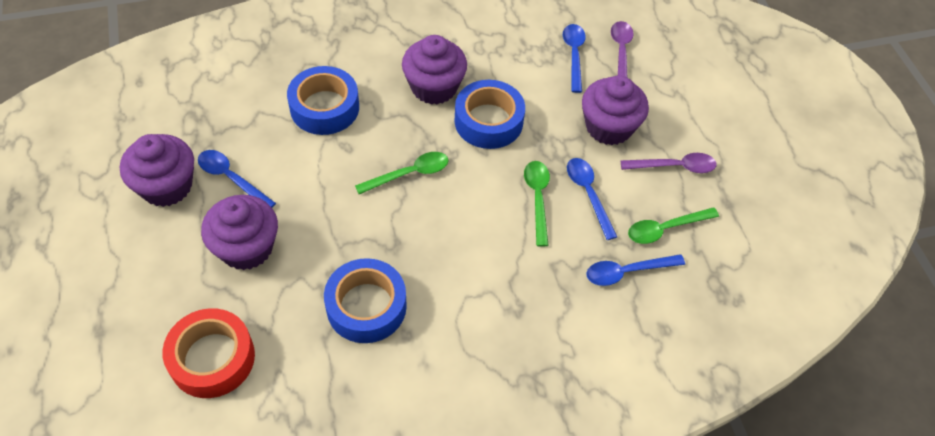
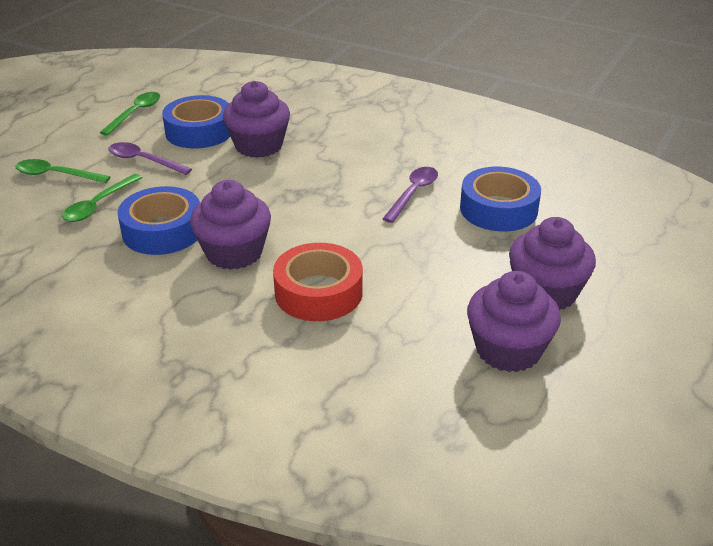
blue spoon: [198,150,276,208] [563,24,586,93] [567,158,617,240] [586,254,685,286] = 4 -> none = 0

